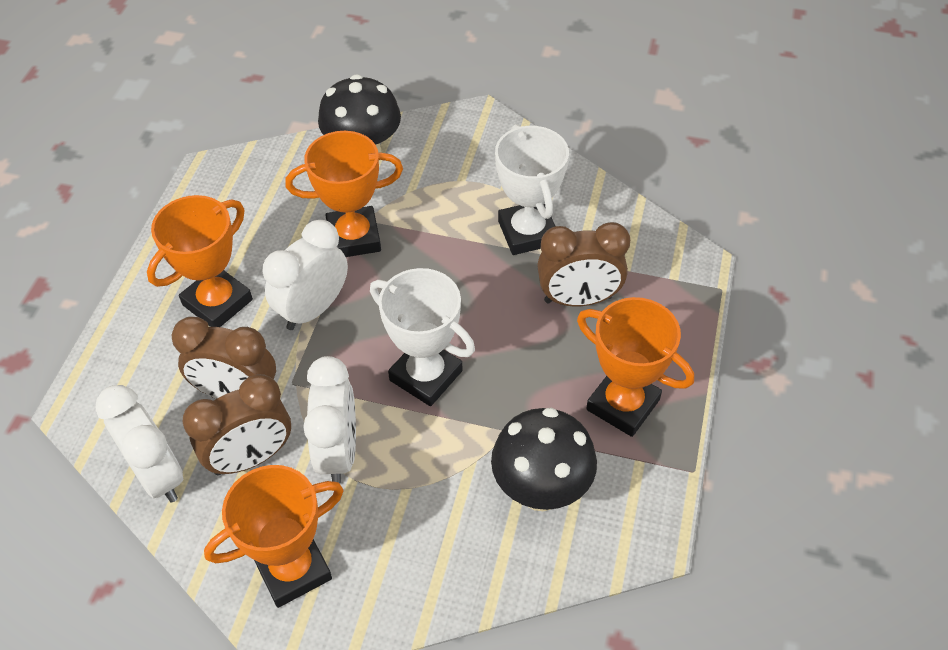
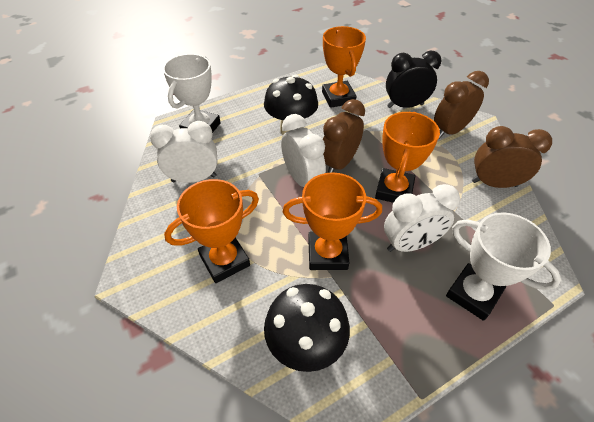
black clock: none = 0 -> [386,51,442,108] = 1

